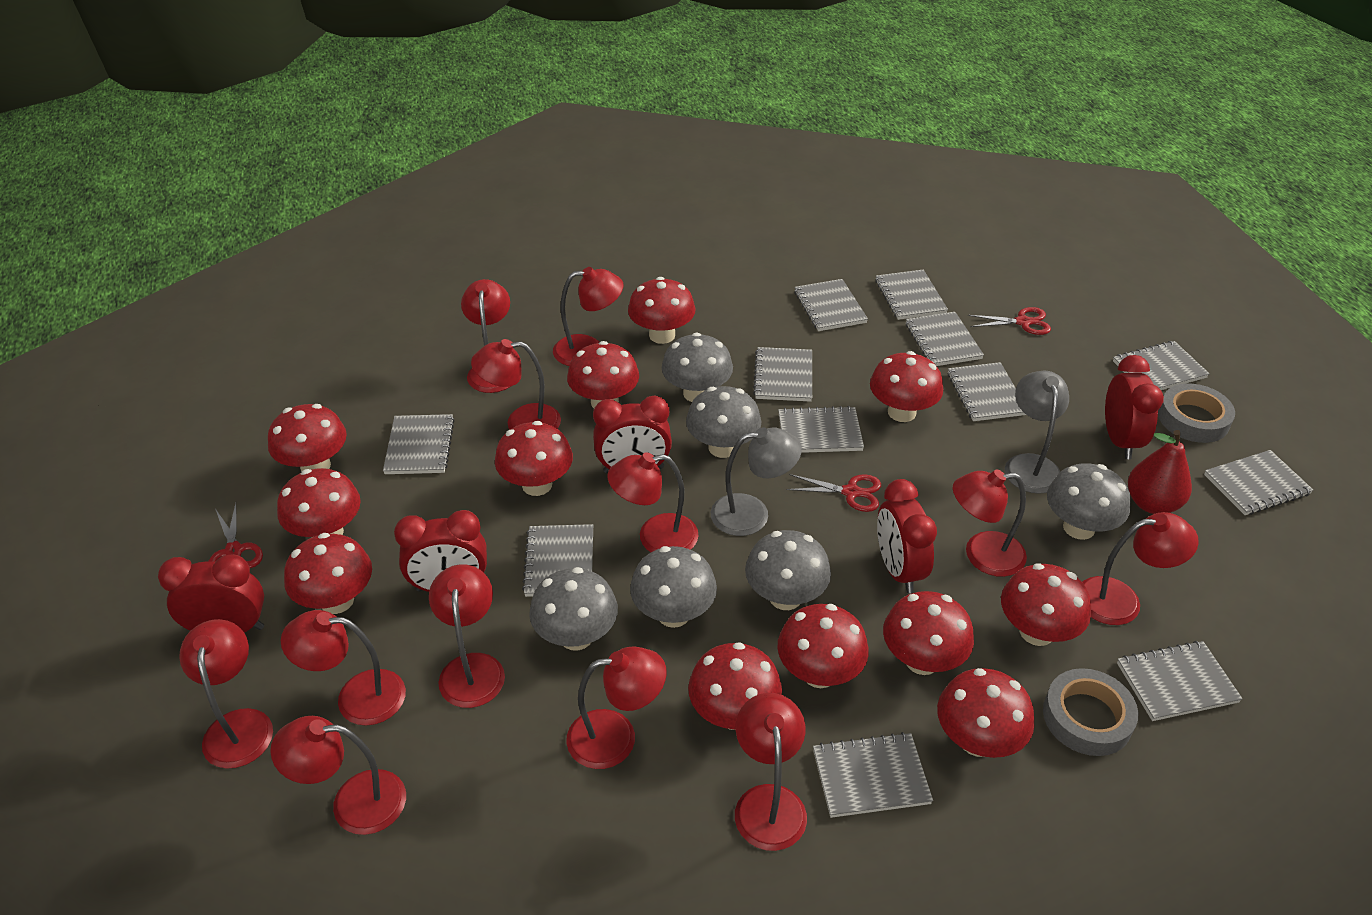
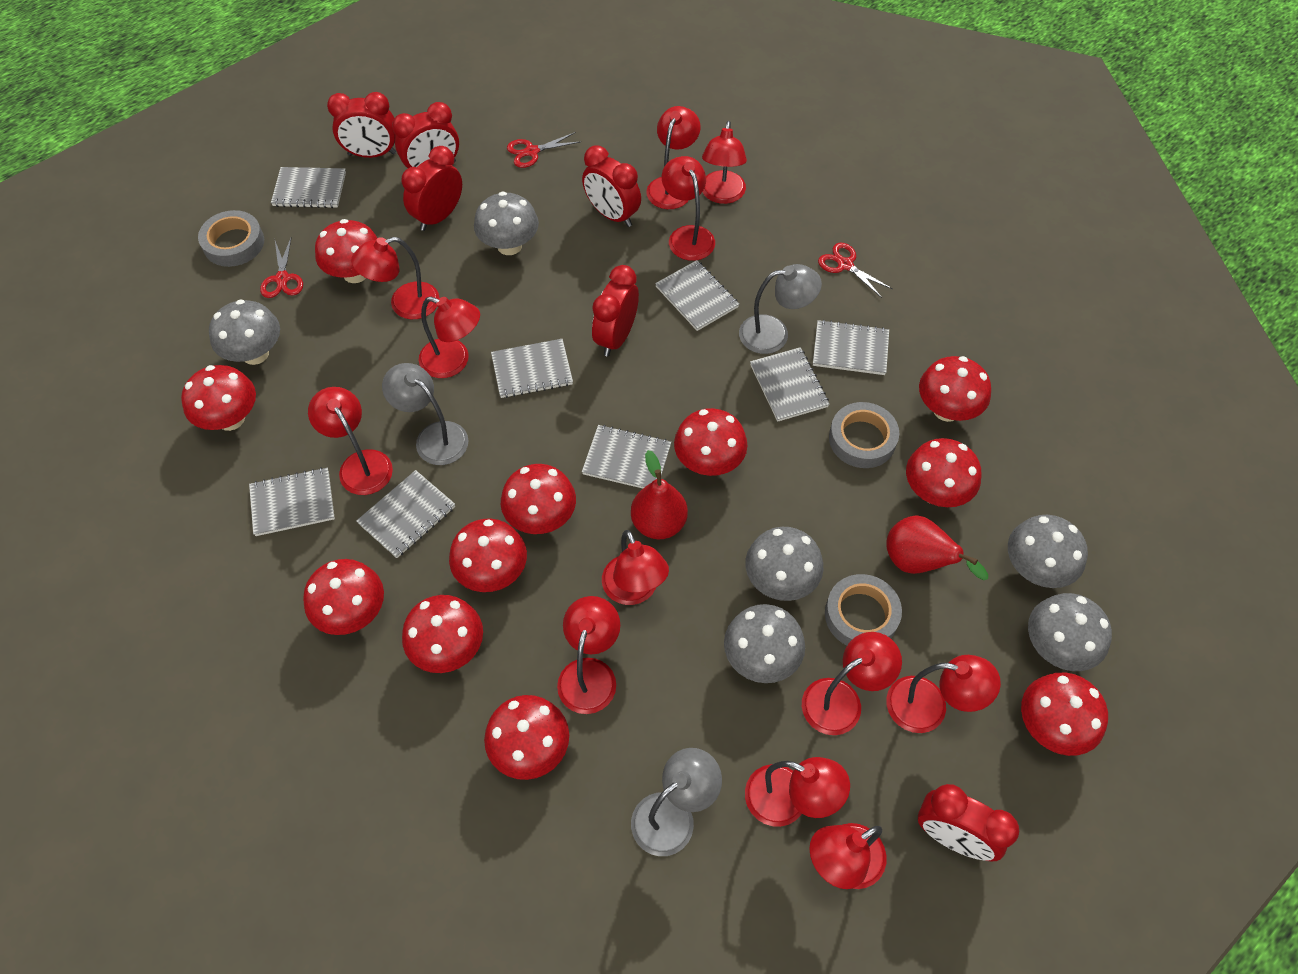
grey lamp: [711,427,802,536] [1005,371,1069,494] = 2 -> [382,363,468,465] [631,748,722,856] [739,264,822,354] = 3
grey notebook: [383,414,455,474] [522,524,593,597] [753,347,812,402] [778,406,864,453] [794,279,868,331] [813,732,933,818] [875,270,948,320] [906,312,984,366] [948,362,1026,421] [1113,341,1210,390] [1117,641,1243,721] [1204,450,1313,515] = 12 -> [249,467,335,536] [271,167,346,208] [356,470,455,558] [491,339,573,398] [582,425,671,488] [655,260,739,331] [750,347,829,422] [813,320,889,375] = 8
grey tape: [1043,668,1138,756] [1158,383,1235,443] = 2 -> [198,210,264,267] [825,574,902,645] [829,402,899,468] = 3
red clock: [158,554,264,632] [394,510,487,592] [593,396,672,473] [877,479,937,593] [1105,355,1164,459] = 5 -> [327,92,396,158] [392,102,459,168] [402,146,462,231] [582,145,641,227] [592,265,639,357] [918,784,1019,861] = 6
red mushroom: [268,404,347,472] [277,468,361,537] [284,533,372,614] [495,421,573,496] [567,341,639,408] [628,277,695,344] [688,642,782,730] [777,604,869,688] [870,351,943,422] [883,591,974,675] [937,668,1034,758] [1001,563,1091,646] = 12 -> [181,365,256,431] [303,559,384,635] [315,219,377,283] [402,595,483,673] [449,518,527,592] [484,695,569,780] [501,464,576,534] [674,408,747,476] [906,438,981,507] [919,356,991,422] [1021,673,1108,756] = 11
red pear: [1128,430,1192,514] = 1 -> [631,450,688,539] [886,515,988,580] = 2

